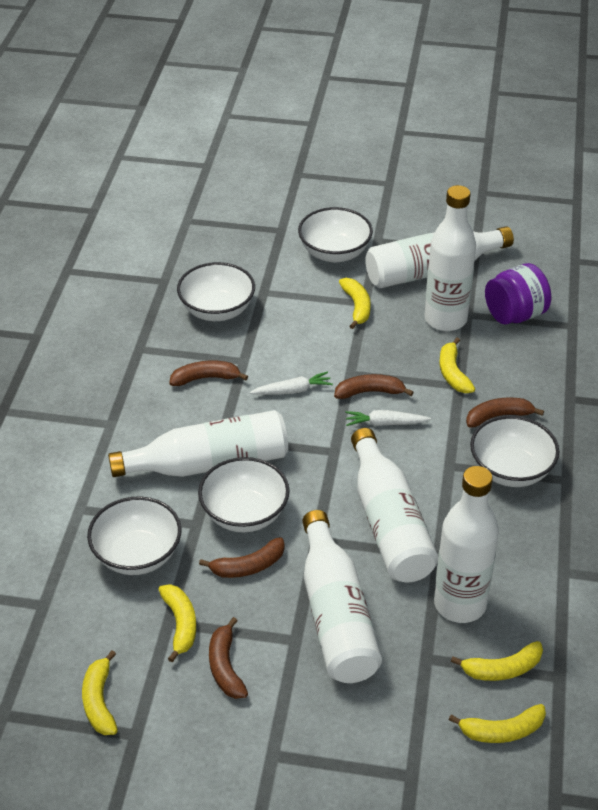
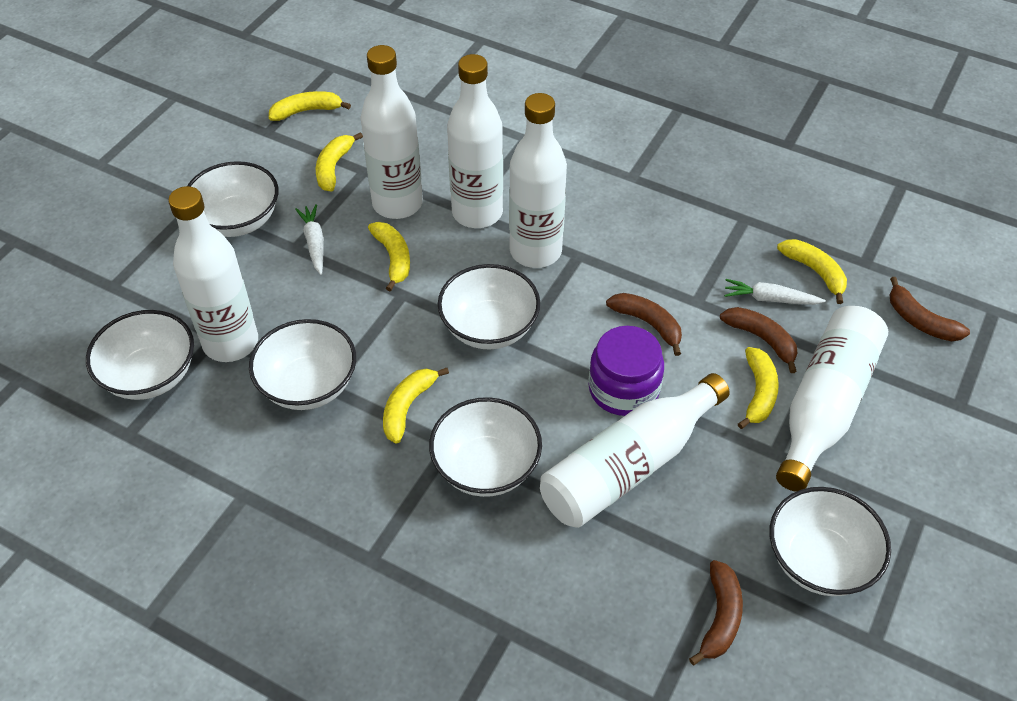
brown banana: [169,360,248,386] [199,537,285,578] [209,617,248,699] [334,374,414,399] [466,397,544,428] = 5 -> [606,293,682,356] [689,560,743,665] [720,307,797,373] [890,277,970,341] = 4
white bowl: [87,496,182,575] [177,262,255,321] [198,457,290,532] [298,207,373,262] [470,416,560,487] = 5 -> [86,310,194,400] [187,161,279,237] [249,319,356,410] [429,397,542,497] [438,264,540,349] [770,487,891,596] = 6

